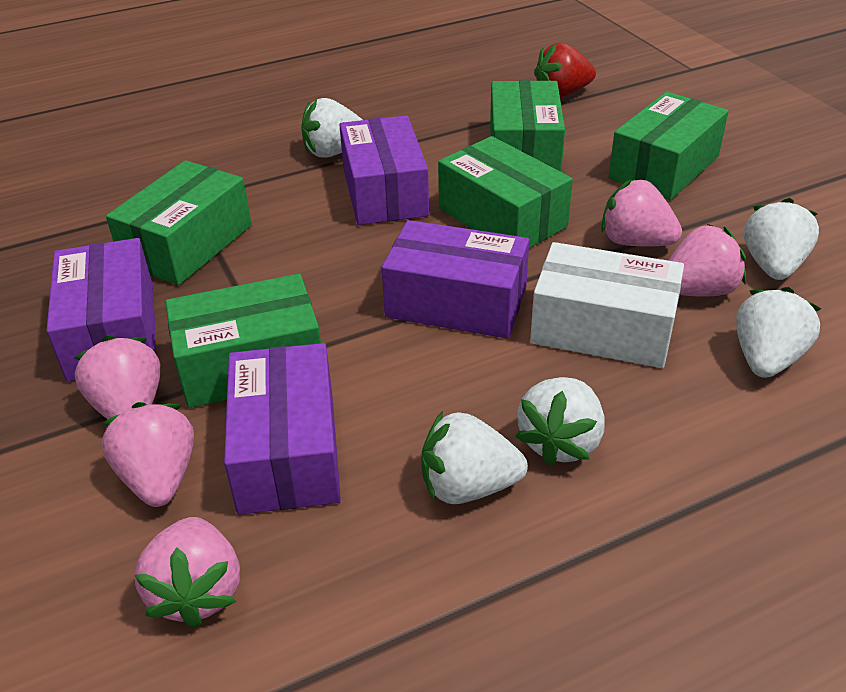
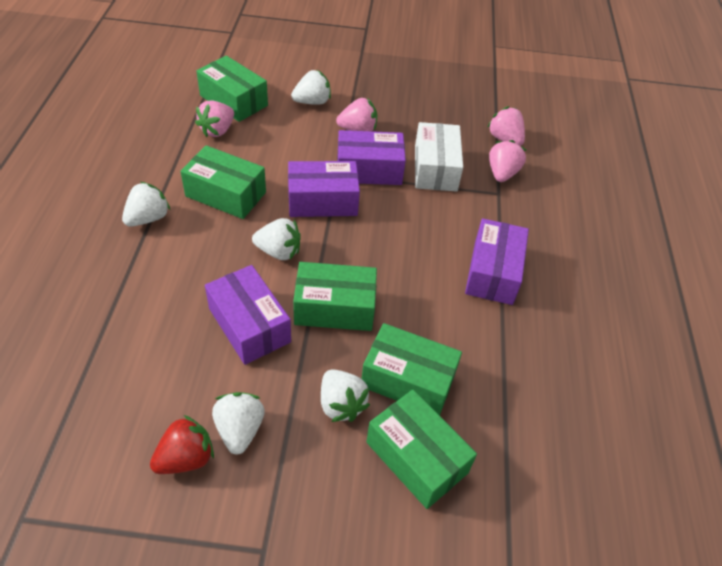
pink strawberry: [74,336,160,419] [102,402,194,507] [134,517,240,628] [601,179,682,247] [668,224,746,296] = 5 -> [195,100,234,137] [336,98,377,131] [487,106,525,146] [489,140,526,182] = 4

